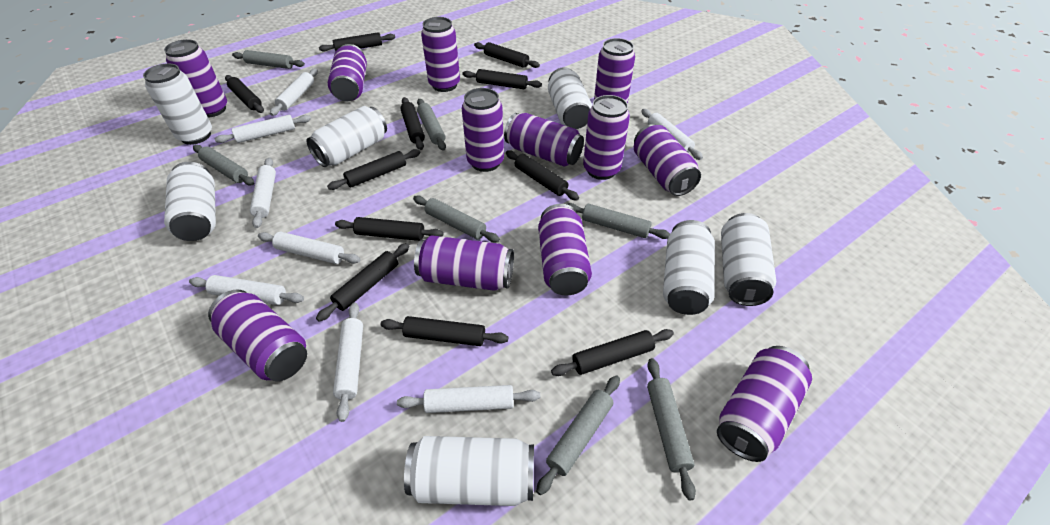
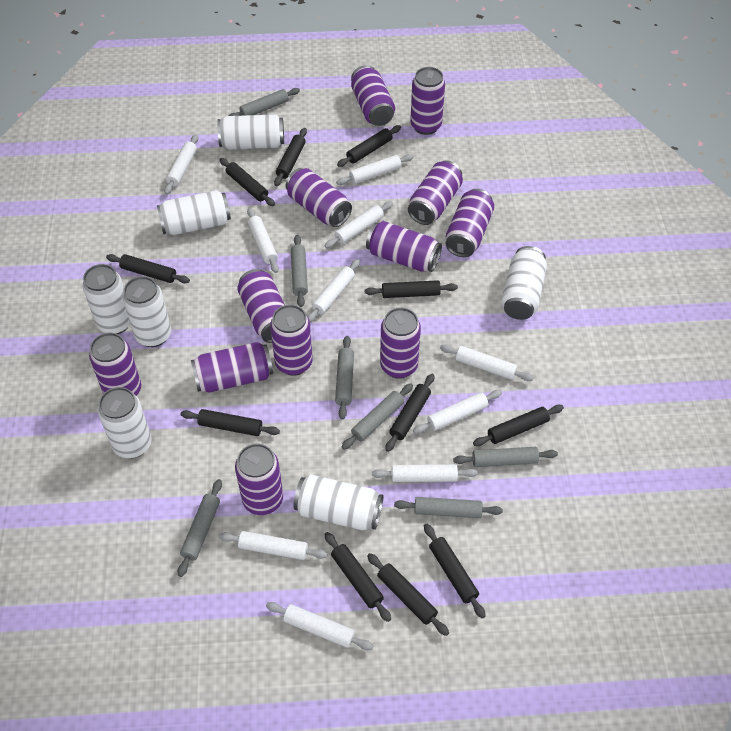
white rolling pin: [189,275,304,305] [215,115,311,143] [250,158,276,228] [258,232,360,264] [270,69,318,116] [333,302,363,422] [397,385,540,413] [641,109,703,160] = 8 -> [164,134,198,194] [219,531,328,560] [247,208,279,273] [266,602,373,650] [307,259,360,322] [325,201,393,248] [336,154,414,185] [372,464,478,482] [413,390,502,434] [440,344,534,381] = 10

